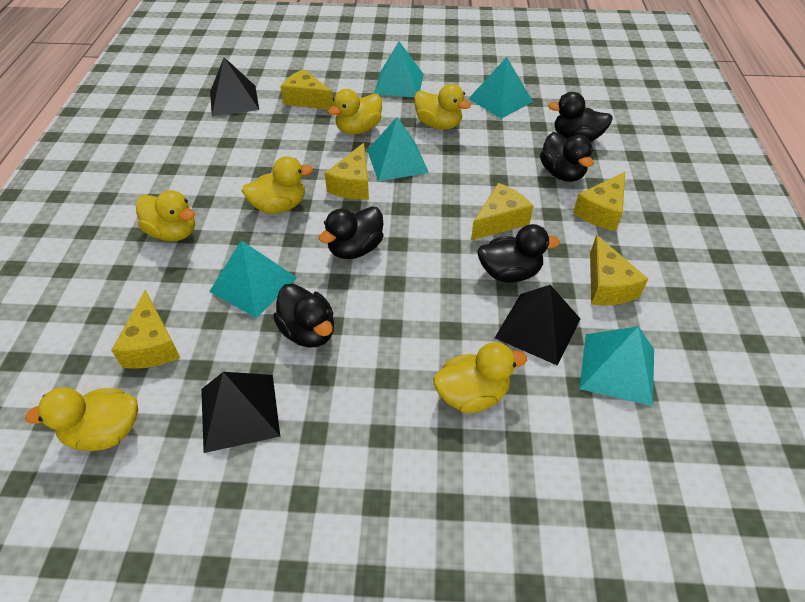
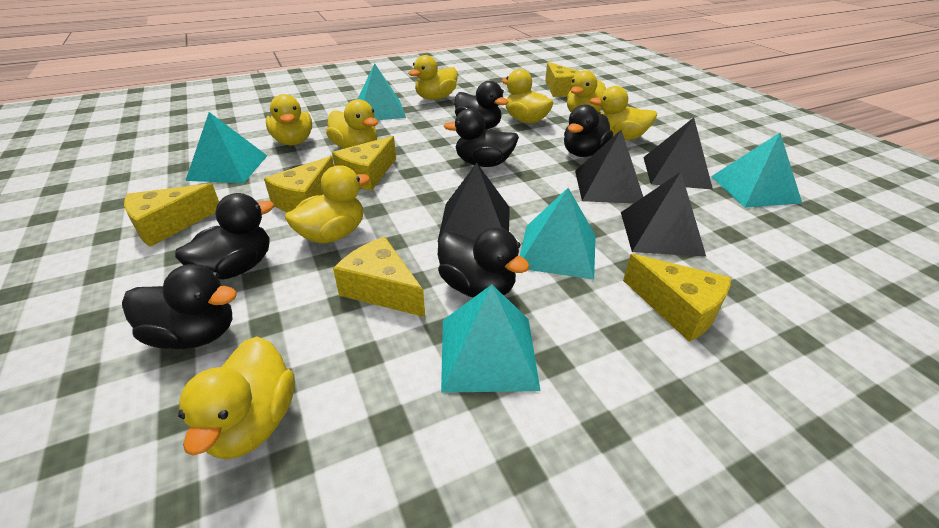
black duck: [273,284,334,347] [319,206,383,259] [477,224,560,283] [540,132,593,182] [548,92,613,142] = 5 -> [122,264,237,349] [175,193,274,280] [438,227,530,298] [444,108,519,167] [455,81,508,130] [564,104,613,157] = 6
black pyramid: [201,372,280,453] [210,57,259,116] [495,285,580,366] = 3 -> [438,163,510,242] [575,130,643,203] [621,172,706,257] [643,118,713,190] = 4
yellow duck: [25,387,138,451] [136,190,195,241] [242,156,313,214] [328,89,382,134] [414,84,471,130] [433,342,527,413] = 6 -> [178,336,295,460] [266,94,312,145] [285,165,370,243] [326,99,378,149] [408,55,457,100] [502,69,553,123] [567,70,606,113] [589,86,657,140] = 8

